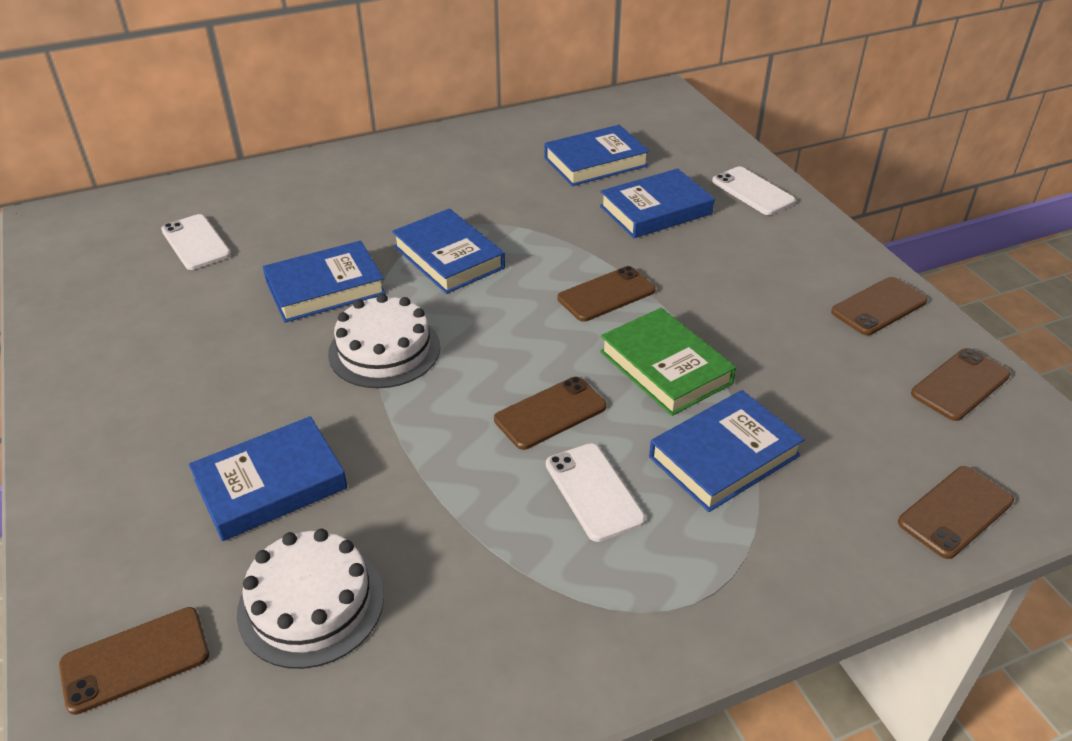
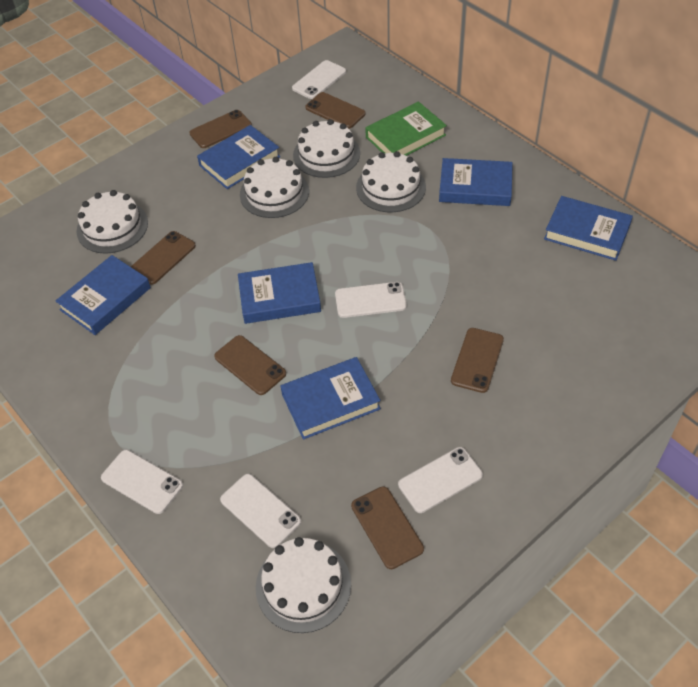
white cake: [237,529,384,669] [328,294,440,388] = 2 -> [76,190,148,254] [240,157,309,218] [256,537,351,633] [293,119,360,178] [356,151,426,212] = 5
white phone: [161,214,231,270] [546,443,645,542] [712,167,796,215] = 3 -> [101,450,183,514] [220,474,301,548] [292,60,346,99] [335,282,407,318] [398,447,483,513] = 5

